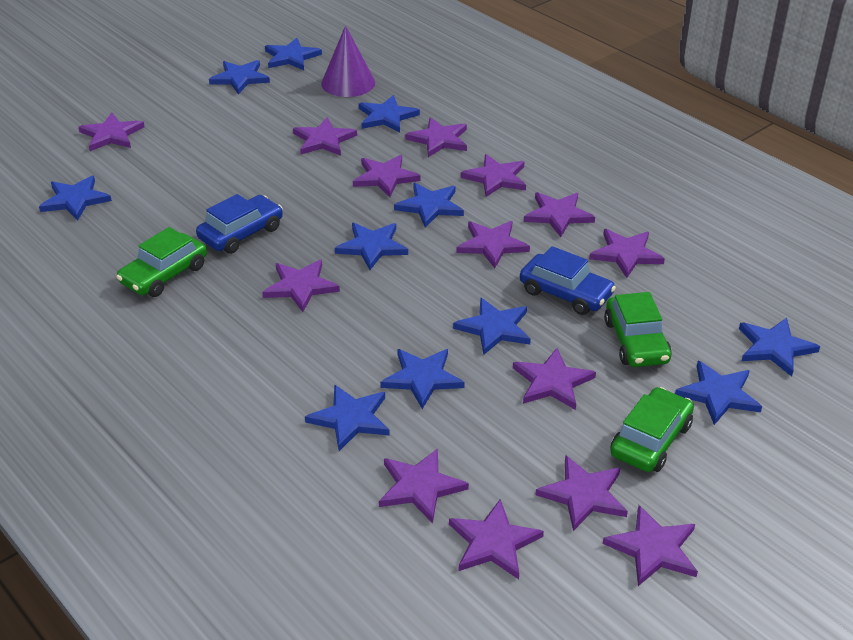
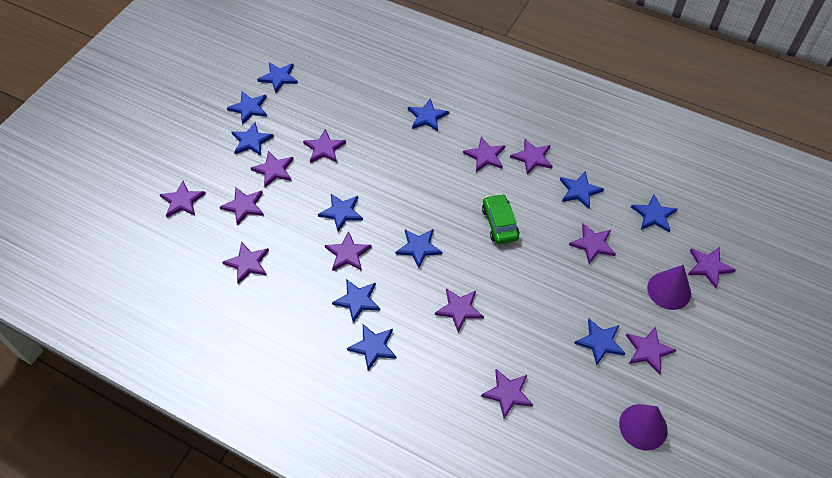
blue car: [196,194,283,254] [520,246,616,315] = 2 -> none = 0
green car: [117,227,207,297] [604,292,672,367] [610,387,694,472] = 3 -> [482,194,519,244] = 1
purple cone: [321,25,375,97] = 1 -> [619,404,668,451] [647,265,691,310] = 2
purple star: [79,112,144,151] [262,260,340,312] [293,117,357,156] [353,155,421,197] [379,448,469,523] [405,117,467,157] [449,499,544,579] [456,221,530,268] [461,154,526,197] [513,348,596,410] [524,192,595,237] [535,455,628,531] [589,229,665,278] [603,505,698,586] = 14 -> [159,180,205,218] [220,187,264,226] [222,241,269,284] [251,151,294,187] [303,129,346,163] [325,231,371,271] [435,288,484,332] [463,137,505,172] [481,369,533,419] [510,139,553,175] [569,223,616,264] [626,326,676,374] [688,247,736,288] = 13

